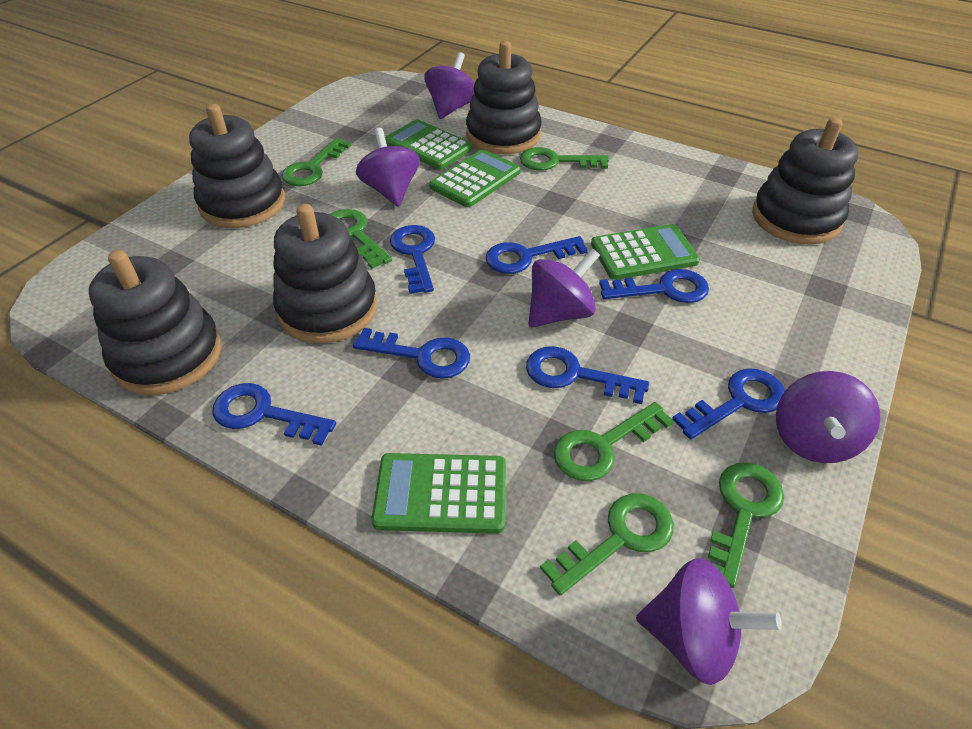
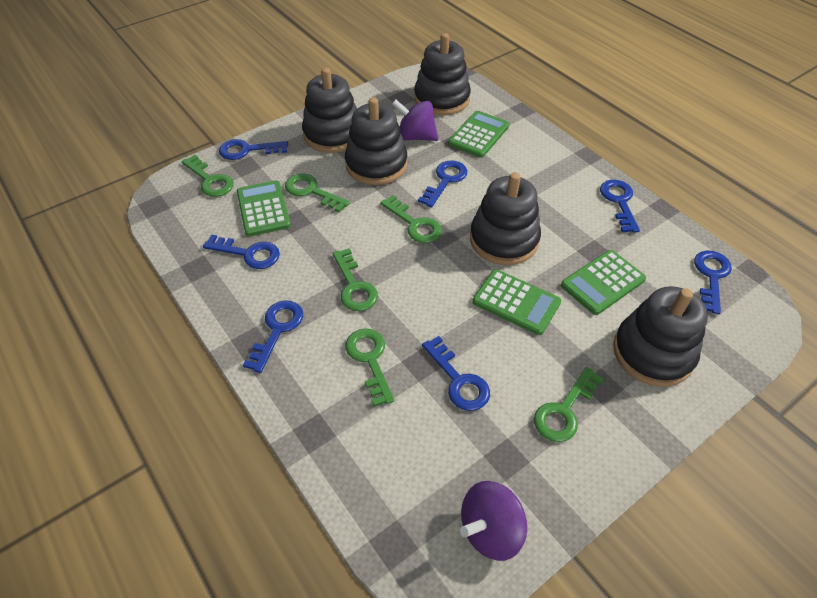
purple spinning top: [356,128,420,207] [425,52,475,119] [528,248,600,328] [636,558,782,685] [776,371,880,463] = 5 -> [392,99,439,141] [460,481,527,561] = 2

